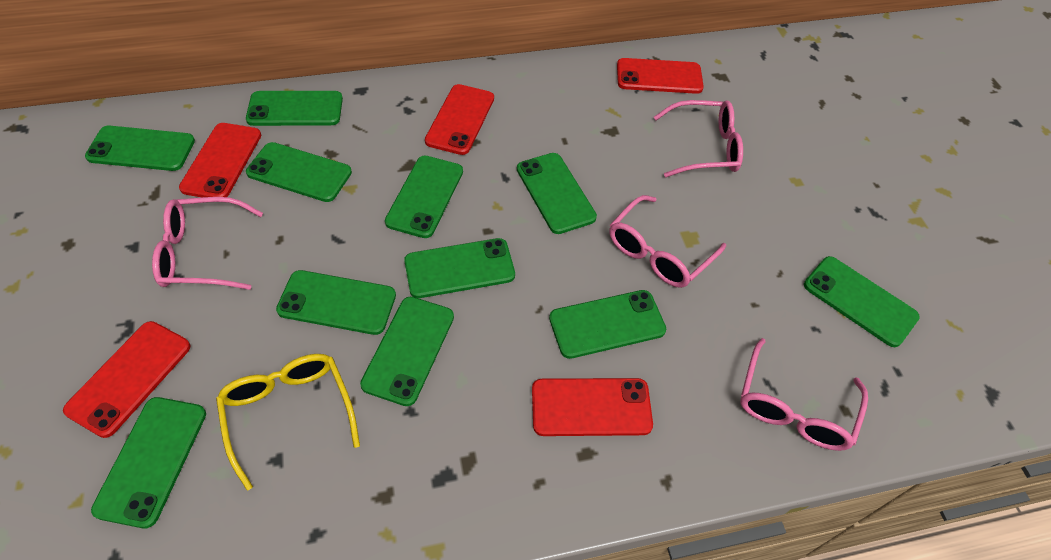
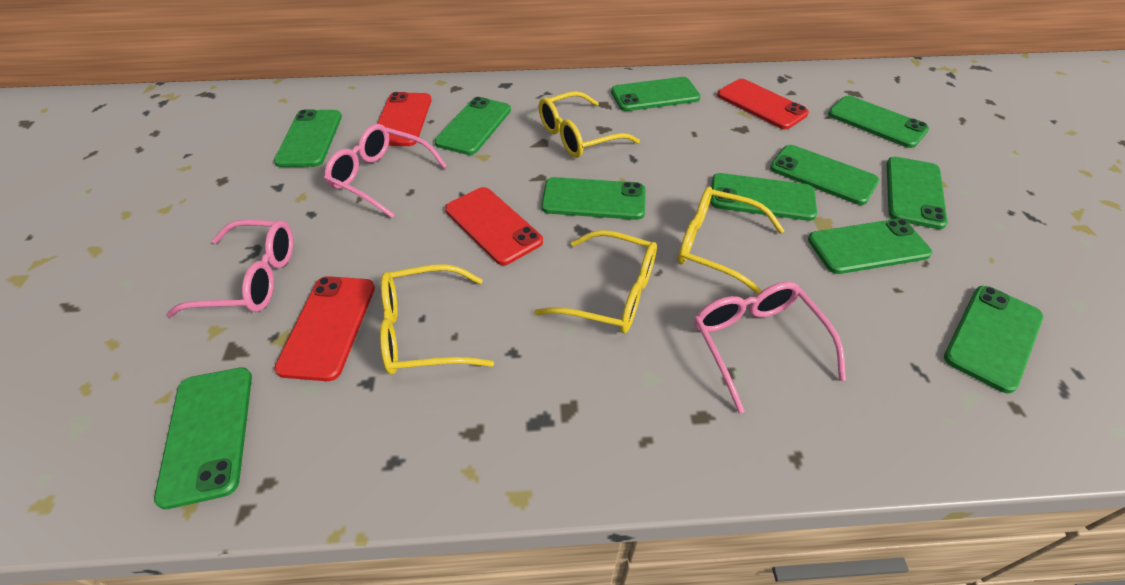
pink glasses: [152,197,263,290] [609,195,726,288] [654,100,743,177] [740,338,868,451] = 4 -> [166,220,294,317] [324,124,447,218] [694,282,846,413] = 3
red phone: [63,321,191,438] [179,123,261,197] [425,84,494,155] [532,378,653,436] [617,58,704,94] = 5 -> [274,276,375,381] [377,92,432,146] [445,187,543,265] [717,79,809,129] = 4
yellow glasses: [216,354,360,490] = 1 -> [380,264,494,375] [534,230,657,333] [539,91,640,158] [678,187,784,294] = 4

